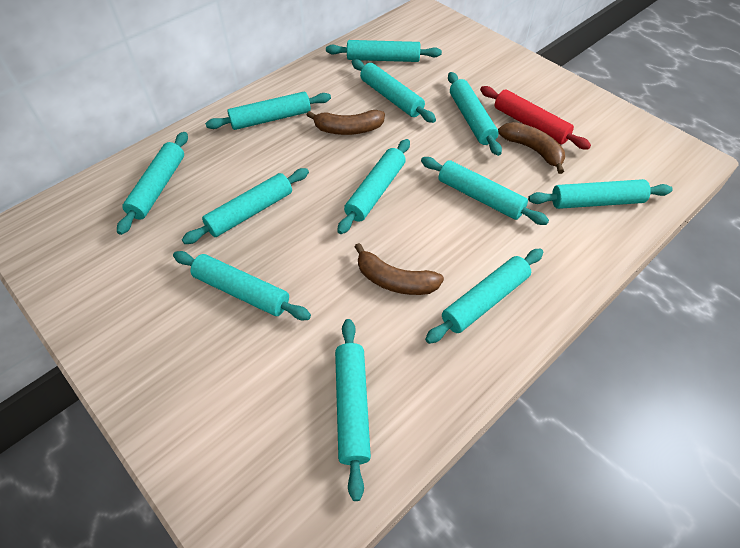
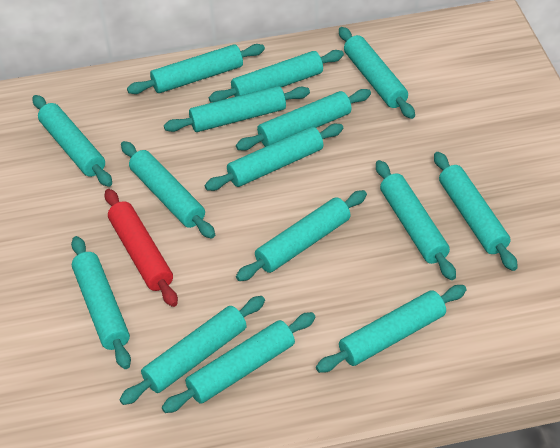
brown banana: [307,110,385,135] [355,243,444,295] [498,122,565,174] = 3 -> none = 0
turquoise rolling pin: [117,132,188,235] [173,251,311,320] [182,168,309,244] [205,92,331,130] [326,40,442,62] [335,319,371,501] [337,139,410,234] [352,59,436,123] [421,157,549,225] [425,248,543,344] [448,72,502,156] [528,179,673,209] = 12 -> [33,95,112,187] [71,236,131,369] [119,296,265,405] [121,141,215,239] [127,44,265,94] [162,312,316,413] [164,86,310,132] [205,124,343,191] [209,50,344,103] [236,89,371,151] [236,190,367,281] [316,285,467,373] [339,27,415,119] [376,160,456,280] [434,152,518,271] = 15

